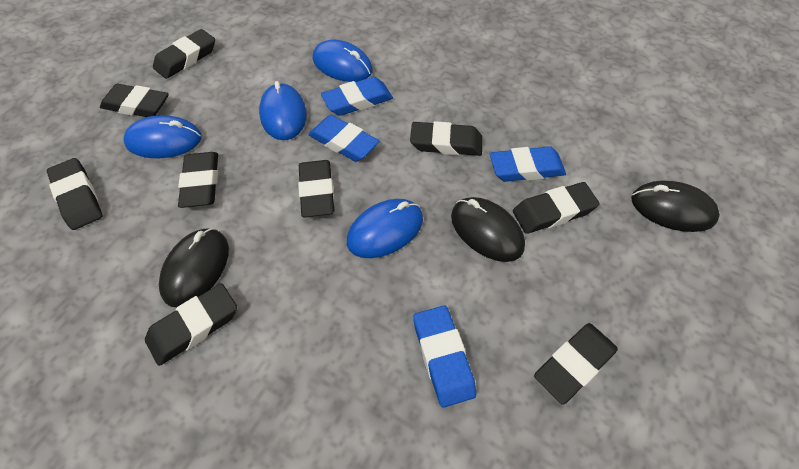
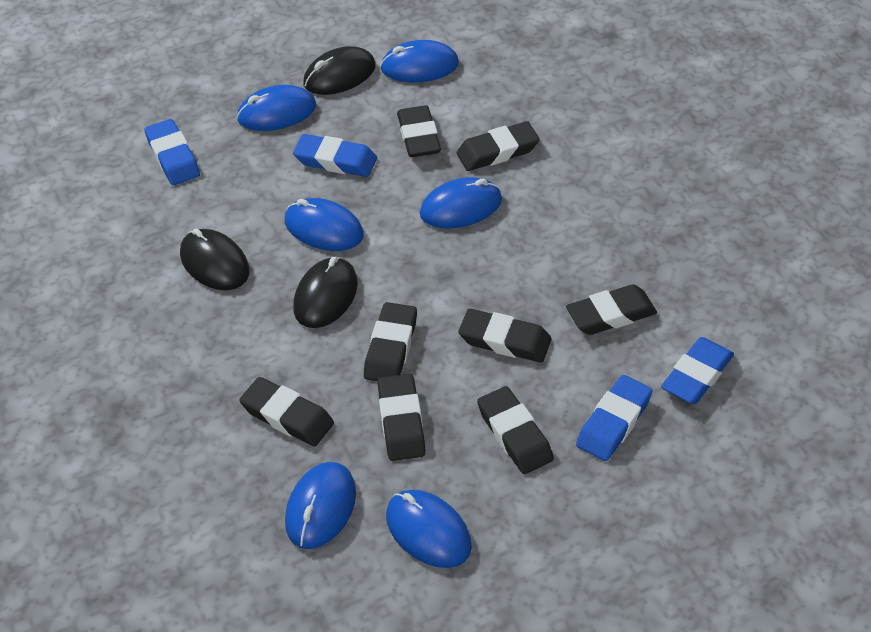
black eraser: [47,158,102,230] [100,84,169,117] [145,283,237,366] [153,29,215,79] [178,152,218,208] [298,160,334,217] [410,121,482,156] [513,182,600,234] [534,323,618,405] = 9 -> [239,377,334,446] [364,302,417,381] [378,374,426,461] [397,105,441,157] [457,121,540,171] [458,309,552,362] [477,386,554,474] [566,284,657,335] = 8
blue mouse: [123,115,202,158] [259,81,307,140] [313,40,373,82] [347,199,423,258] = 4 -> [237,85,316,131] [285,198,364,251] [285,462,356,549] [380,40,459,82] [386,490,472,568] [420,177,502,229] = 6

